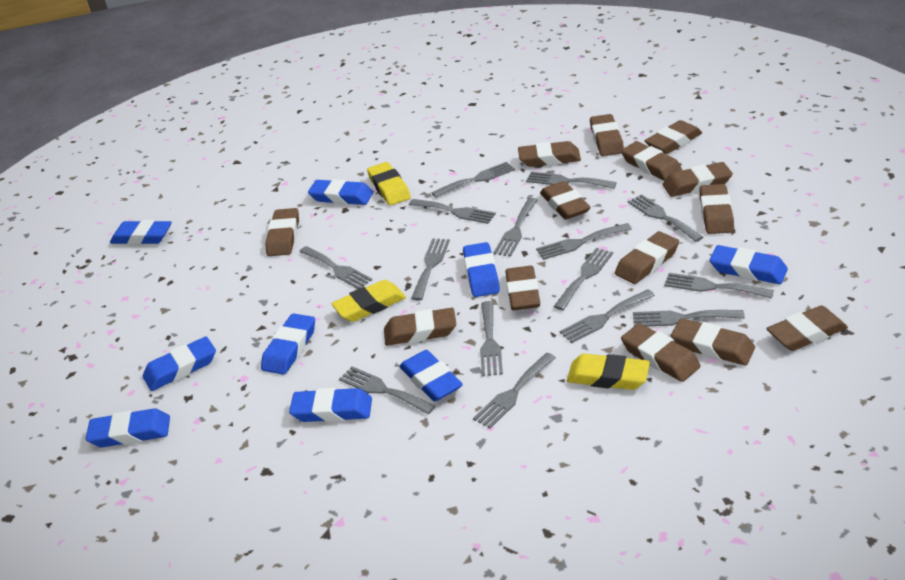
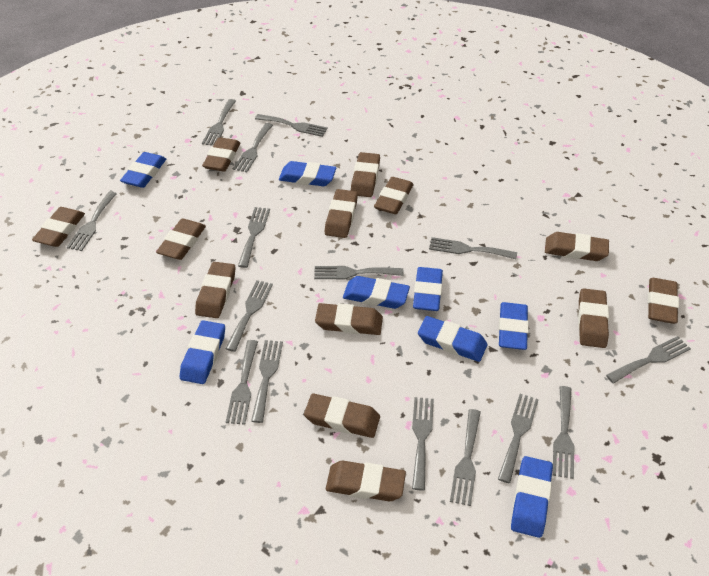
blue eraser: [86,408,170,447] [110,220,172,245] [143,337,216,391] [261,313,315,375] [289,388,372,422] [308,179,373,205] [399,350,463,401] [463,242,500,297] [709,245,788,284] = 9 -> [120,152,166,188] [180,320,225,384] [279,161,336,186] [343,276,410,309] [413,267,443,311] [418,316,487,362] [499,302,529,350] [511,456,553,538] = 8
brown eraser: [265,208,299,256] [384,308,456,346] [506,266,540,310] [518,141,581,167] [540,181,591,220] [590,114,624,156] [615,231,679,284] [621,141,683,181] [621,323,701,382] [644,120,702,154] [663,162,733,197] [671,318,755,365] [699,184,734,234] [766,306,848,351] = 14 -> [32,207,85,247] [156,219,206,260] [195,262,235,318] [202,137,240,172] [304,393,380,438] [315,303,383,335] [325,189,358,238] [326,461,406,501] [351,152,380,197] [374,177,413,214] [545,232,609,261] [578,288,609,348] [648,278,679,324] = 13
yellow eraser: [331,280,406,322] [367,162,411,205] [567,353,650,390] = 3 -> none = 0

